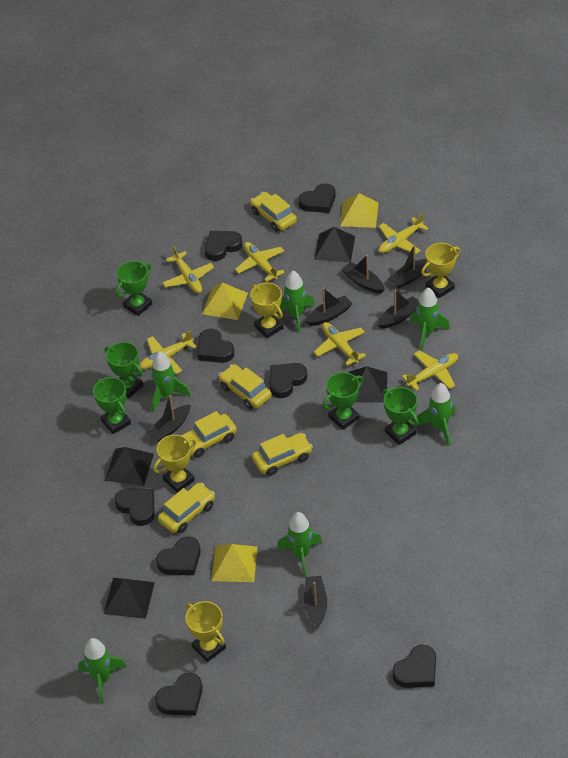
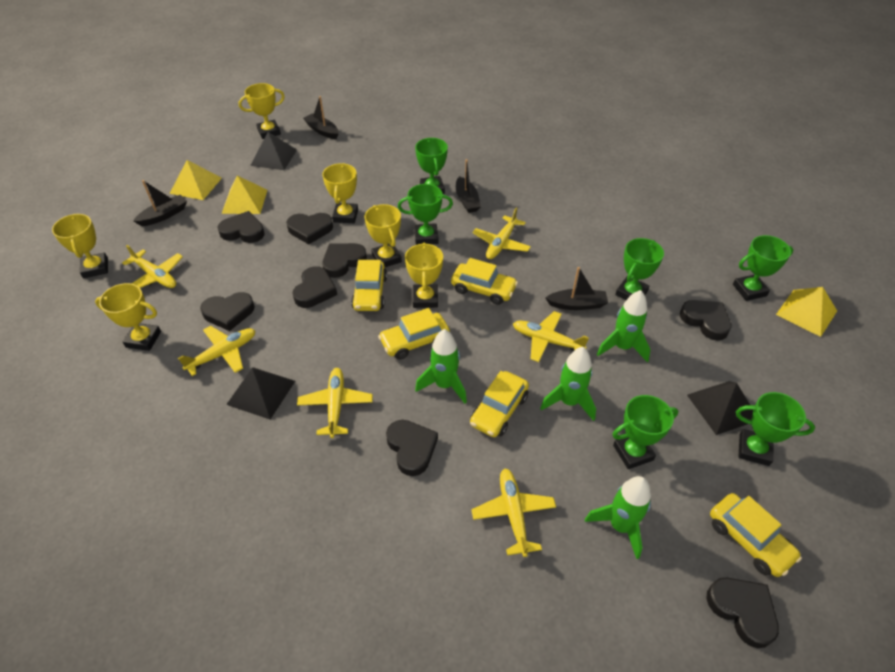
black boat: [147,395,191,442] [304,576,327,628] [305,288,353,326] [342,255,385,294] [377,289,419,329] [388,245,428,289] = 6 -> [133,180,187,226] [303,96,339,139] [456,159,481,213] [545,267,608,310] = 4
black pyramid: [104,578,155,619] [105,447,154,486] [314,227,355,262] [348,366,387,403] = 4 -> [226,367,295,419] [250,132,297,170] [687,381,753,435] = 3
green rocket: [78,638,127,704] [151,351,190,412] [277,512,322,577] [280,271,315,333] [410,287,450,350] [417,383,455,446] = 6 -> [415,329,467,404] [540,347,596,421] [585,476,651,559] [597,290,650,362] = 4
green trophy: [93,377,131,434] [105,342,143,398] [116,261,152,316] [323,372,363,430] [383,387,419,445] = 5 -> [398,184,453,245] [415,138,448,194] [612,395,678,469] [615,238,664,300] [733,235,793,301] [736,392,815,466] = 6
yellow trophy: [153,435,196,493] [186,601,226,662] [250,282,283,338] [421,243,460,298] = 4 -> [52,214,108,278] [95,283,161,351] [239,83,285,139] [322,163,358,223] [365,204,402,267] [405,243,443,308] = 6

